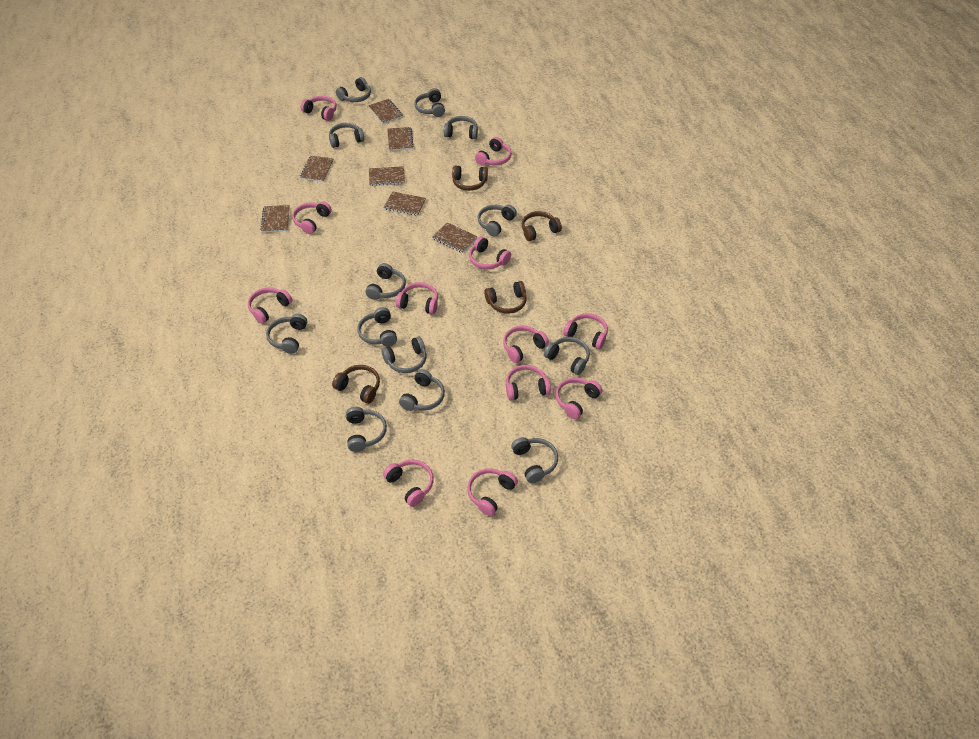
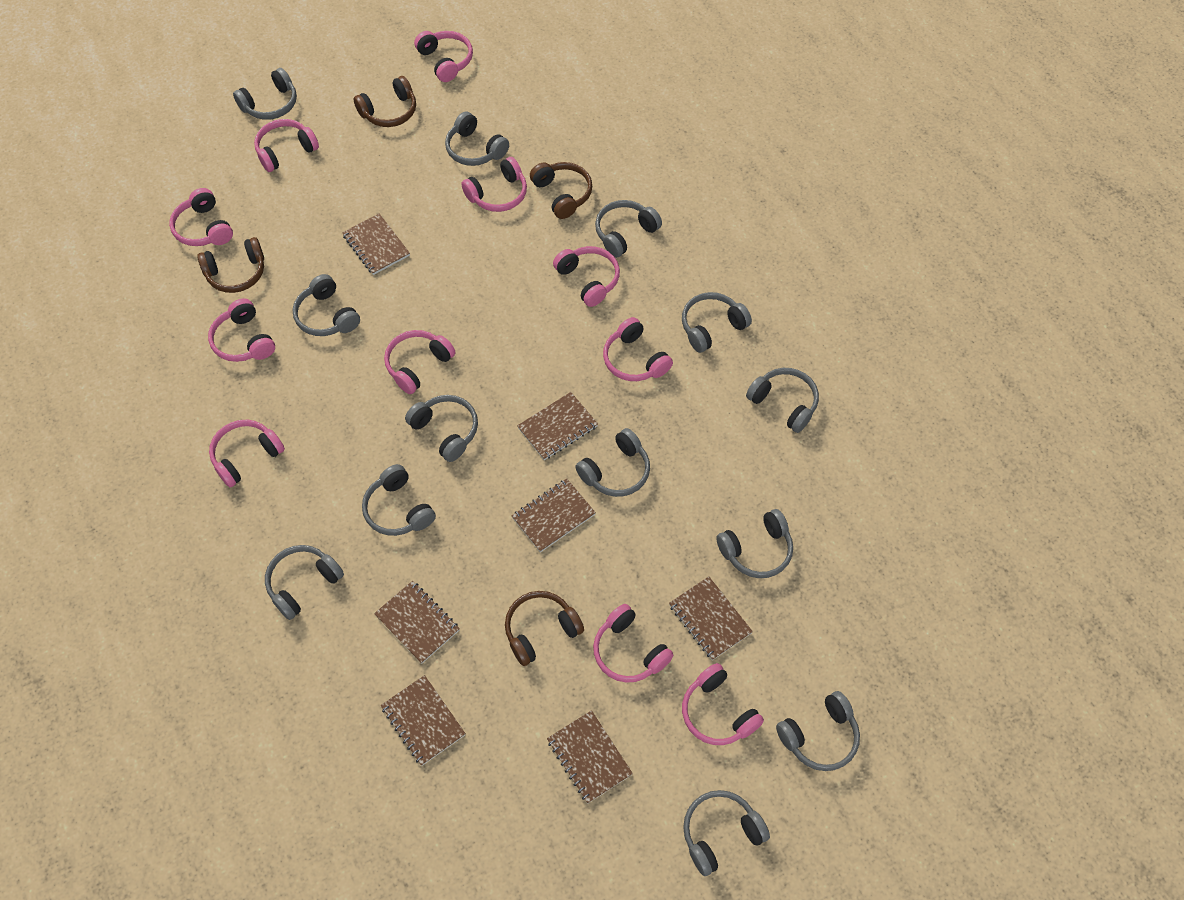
pink headphones: [248,287,292,324] [292,201,332,234] [301,96,337,121] [383,460,434,507] [396,282,438,314] [467,468,518,516] [469,236,511,269] [475,137,512,166] [503,326,549,363] [506,365,551,400] [556,378,603,419] [563,313,608,349] = 12 -> [169,188,233,246] [208,298,275,362] [209,420,285,487] [254,119,319,172] [384,330,455,394] [414,31,473,82] [461,157,527,212] [553,246,620,307] [593,604,674,683] [603,317,673,381] [682,663,764,745] = 11

